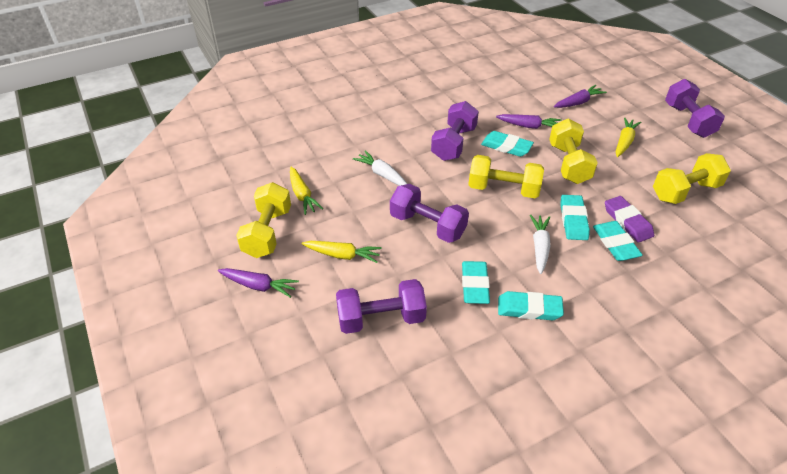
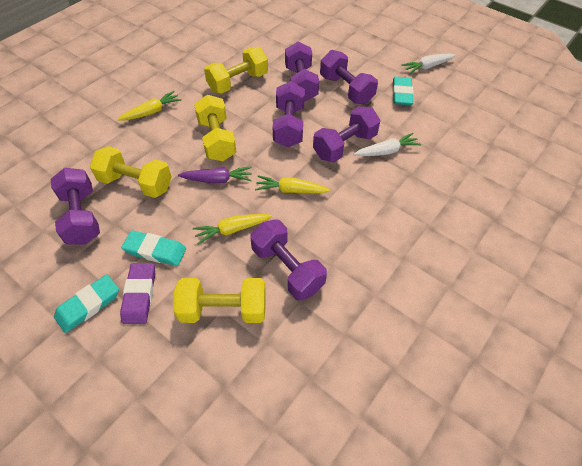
purple carrot: [218,268,299,298] [496,114,562,129] [554,85,607,108] = 3 -> [178,167,252,183] = 1
purple dumbbell: [336,279,427,334] [390,184,469,243] [431,101,479,161] [665,79,725,138] = 4 -> [51,168,100,245] [250,220,327,301] [273,81,305,147] [285,42,319,101] [313,106,381,162] [320,50,378,104] = 6
turquoise eraser: [462,261,490,304] [481,131,534,157] [498,291,564,320] [560,195,590,240] [593,221,643,261] = 5 -> [54,274,119,333] [121,230,186,266] [393,77,414,105] = 3

